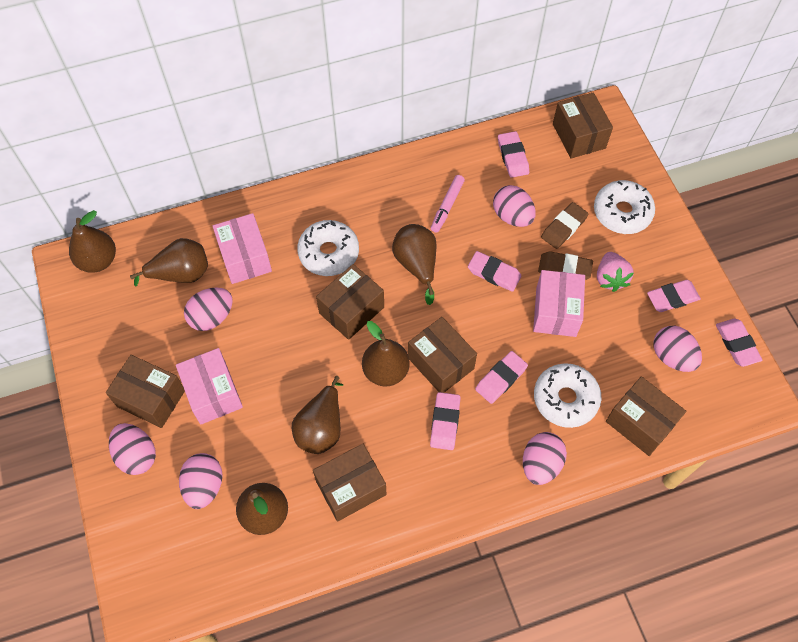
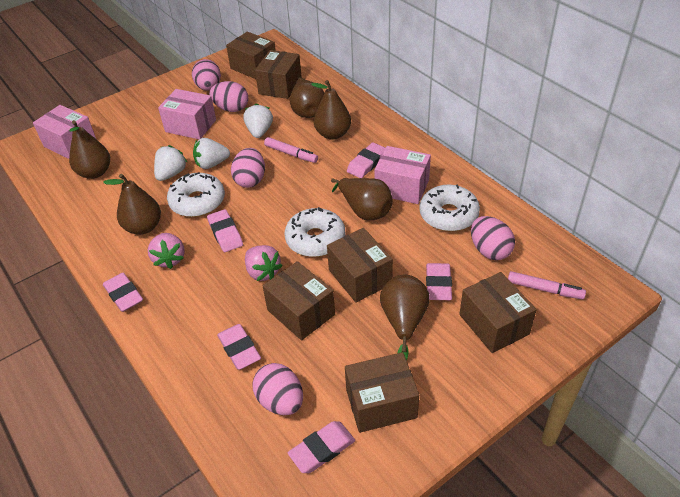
brown eraser: [538,251,593,280] [541,202,588,249] = 2 -> none = 0
pink egg: [109,423,156,475] [179,453,223,509] [184,287,233,331] [493,185,536,227] [523,432,567,485] [654,326,702,372] = 6 -> [192,59,221,91] [209,81,248,112] [231,148,265,188] [252,363,303,415] [471,216,515,260] = 5
pink marker: [431,175,465,233] = 1 -> [264,137,318,163] [508,271,586,300] = 2
pink strawberry: [597,252,634,292] = 1 -> [148,233,185,269] [245,245,283,281] = 2
white strawberry: none = 0 -> [154,145,188,181] [193,138,230,169] [243,103,273,138] = 3

